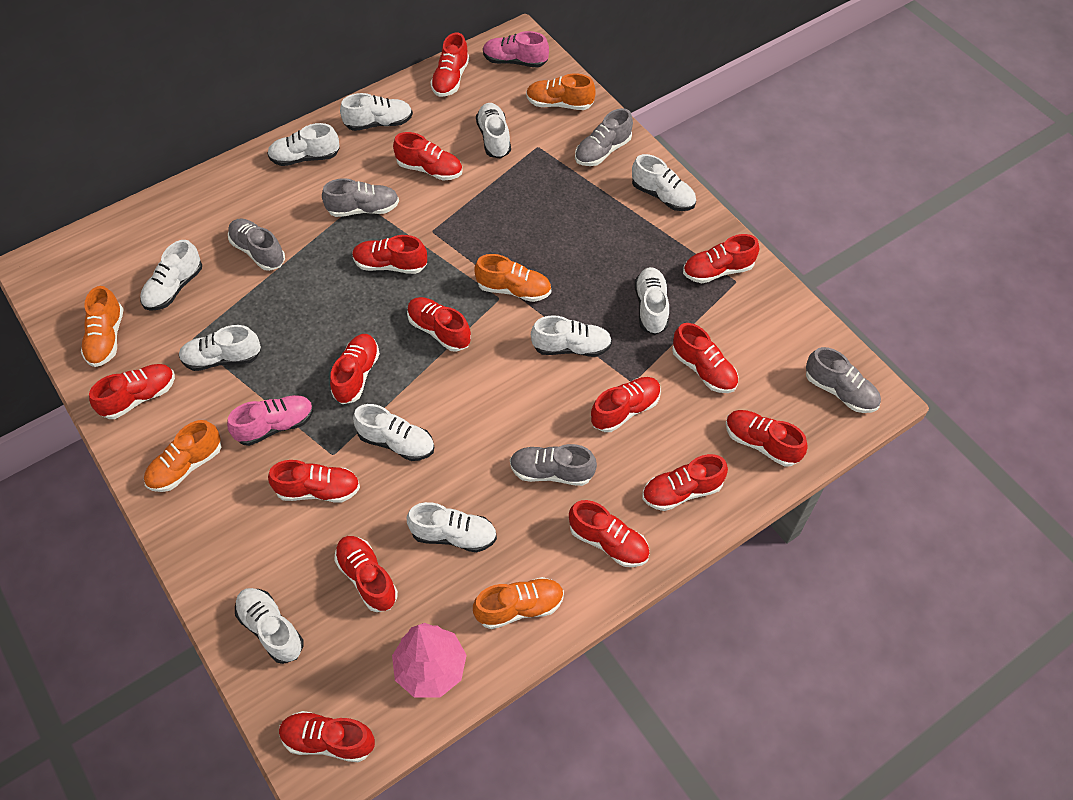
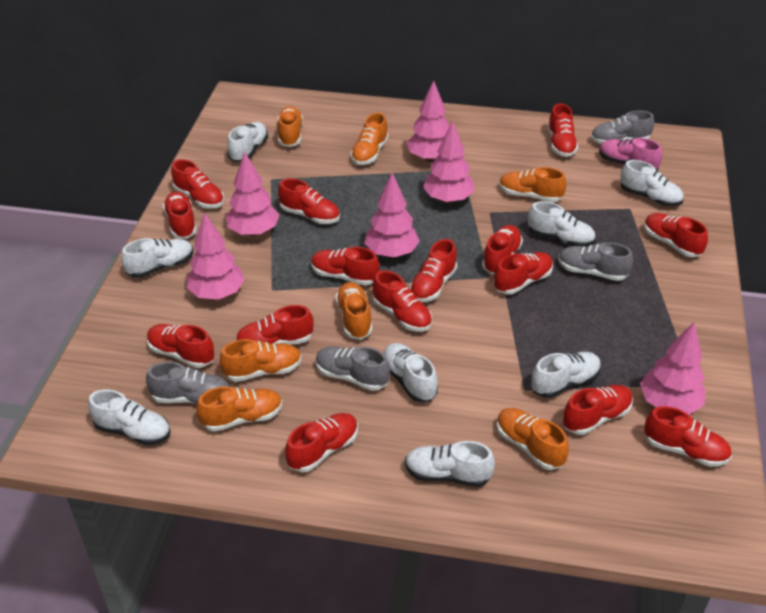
grey shoe: [228,219,285,271] [322,178,399,217] [510,444,597,486] [575,108,633,166] [806,347,881,413] = 5 -> [146,362,230,404] [316,346,390,391] [558,242,633,281] [591,111,654,144] = 4
orange shoe: [81,286,123,367] [144,420,221,492] [473,577,564,629] [475,254,551,302] [526,73,596,110] = 5 -> [197,386,282,432] [220,339,302,382] [277,106,303,147] [335,282,372,340] [351,113,389,165] [497,408,569,470] [499,167,566,202] = 7
pink shoe: [227,395,314,446] [483,31,549,68] = 2 -> [599,138,662,170] = 1
pink tree: [392,623,467,698] = 1 -> [187,212,245,300] [226,152,279,236] [365,172,420,258] [407,81,450,162] [423,121,475,204] [640,322,706,415] = 6
white shoe: [140,240,202,311] [179,325,261,371] [235,588,303,664] [267,123,339,166] [340,93,413,131] [353,404,434,461] [407,502,497,552] [476,103,511,159] [531,315,612,357] [632,154,696,211] [634,267,669,335] = 11 -> [88,389,171,445] [121,238,193,278] [227,122,268,162] [383,343,438,402] [405,441,495,487] [528,201,596,247] [531,352,601,398] [620,160,684,206] = 8

